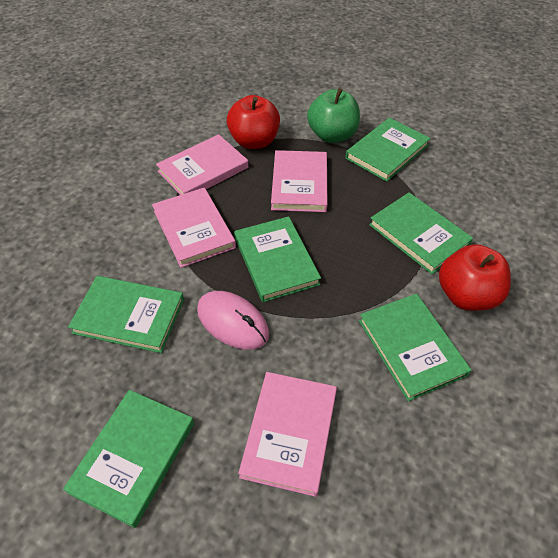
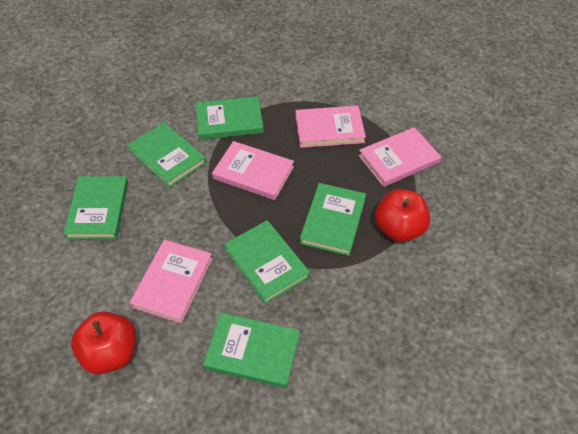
green apple: [307,88,360,143] = 1 -> none = 0
pink mouse: [197,291,269,350] = 1 -> none = 0

